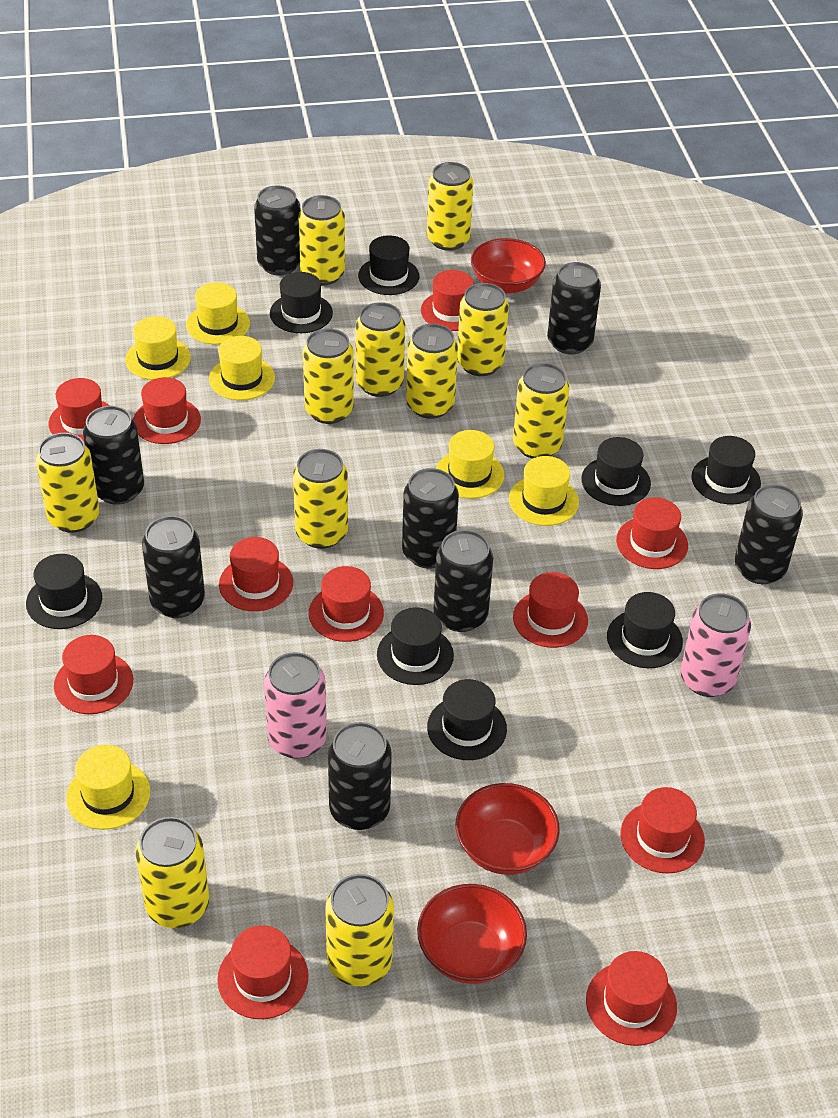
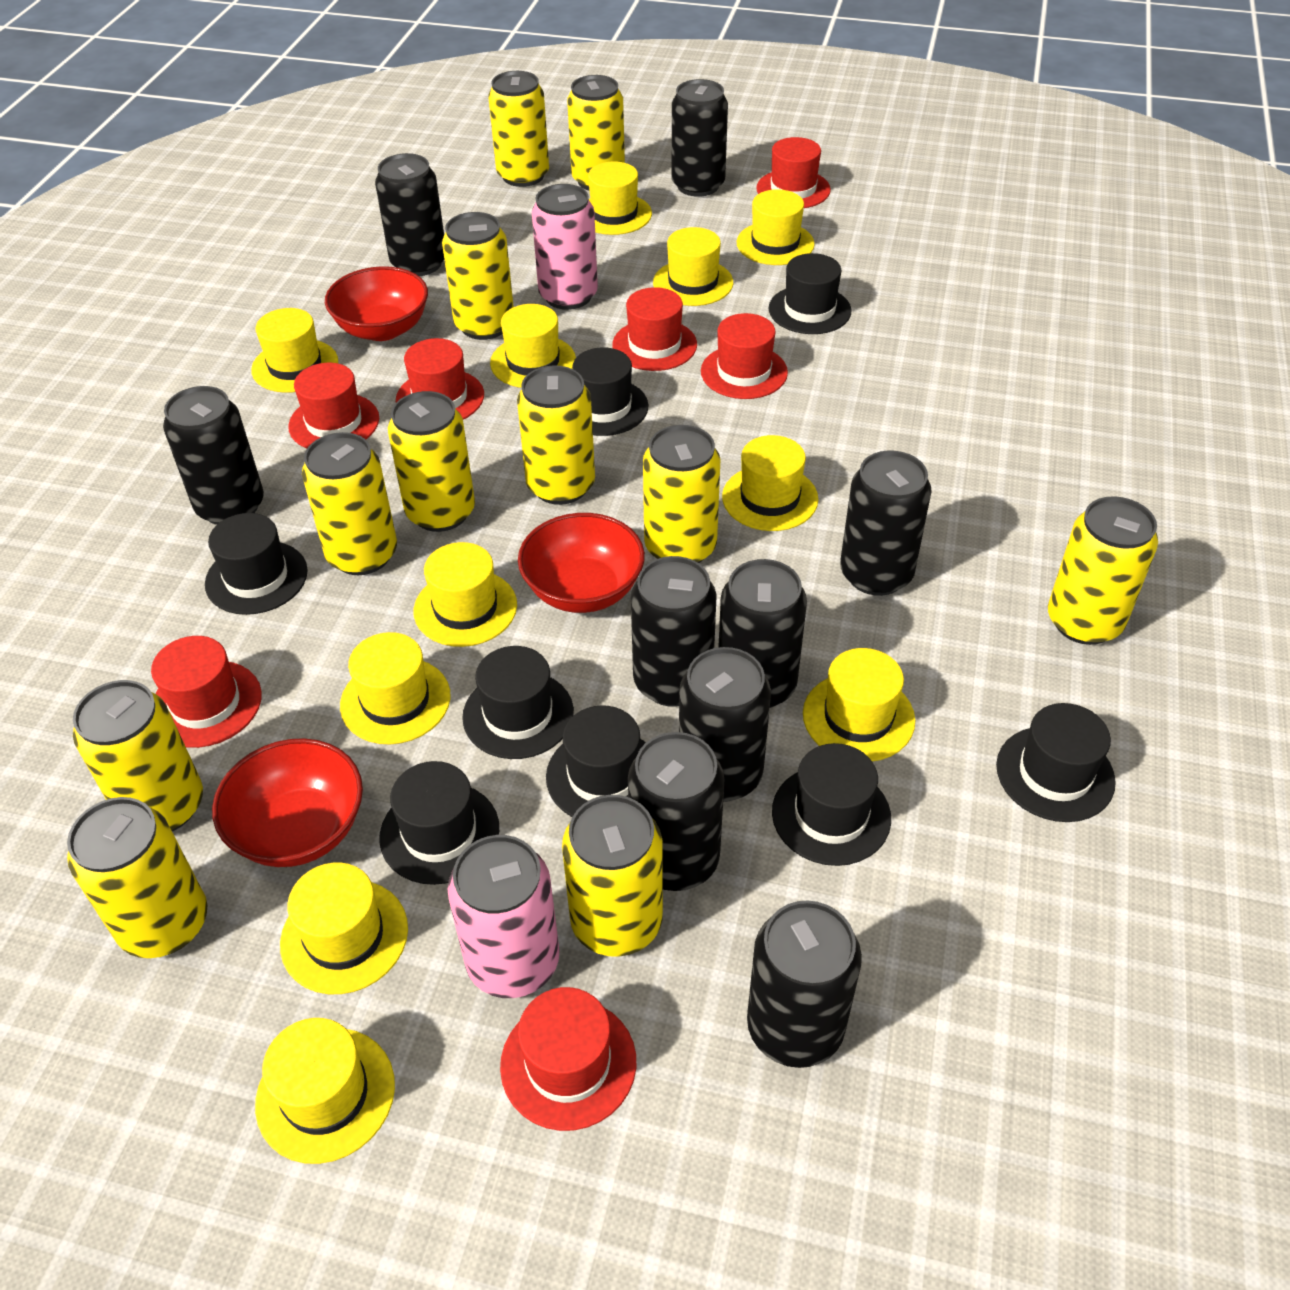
black can: [83,406,144,505] [142,516,205,618] [254,186,300,275] [328,722,392,830] [402,468,459,569] [434,530,493,632] [547,262,601,354] [735,484,803,584] = 8 -> [163,386,264,525] [375,153,444,276] [628,732,724,891] [631,556,716,707] [672,79,728,197] [679,647,771,802] [718,559,807,708] [747,900,862,1068] [840,450,932,596] = 9
red hat: [48,378,110,444] [54,635,133,714] [133,377,201,444] [217,925,309,1019] [219,537,293,611] [309,566,384,642] [421,270,474,331] [513,572,588,648] [586,951,677,1046] [616,497,688,569] [621,787,705,874] = 11 -> [151,636,262,748] [288,363,379,448] [396,338,484,420] [500,987,636,1131] [613,287,697,371] [701,313,788,399] [756,137,831,208] = 7
yellow hat: [66,745,150,830] [125,316,191,380] [186,282,250,345] [209,336,275,400] [436,430,504,499] [509,456,579,526] = 6 -> [251,308,338,393] [255,1018,395,1164] [280,862,408,994] [340,632,451,744] [414,542,517,647] [490,304,576,388] [588,161,652,235] [653,227,733,306] [722,435,818,531] [737,189,815,265] [803,648,915,762] = 11

